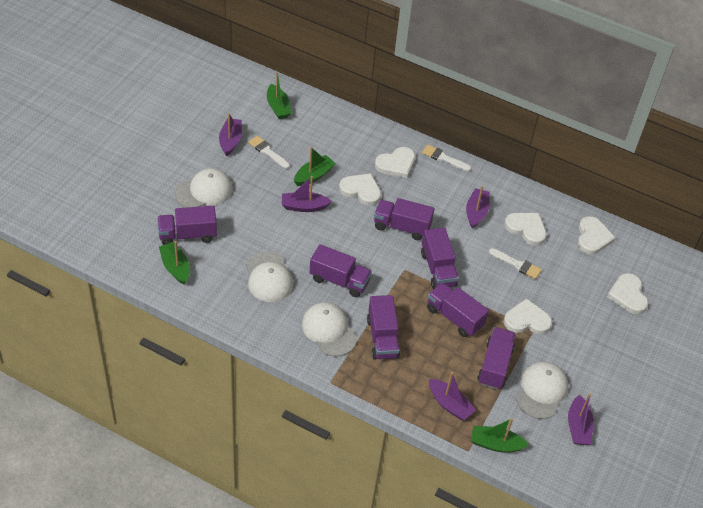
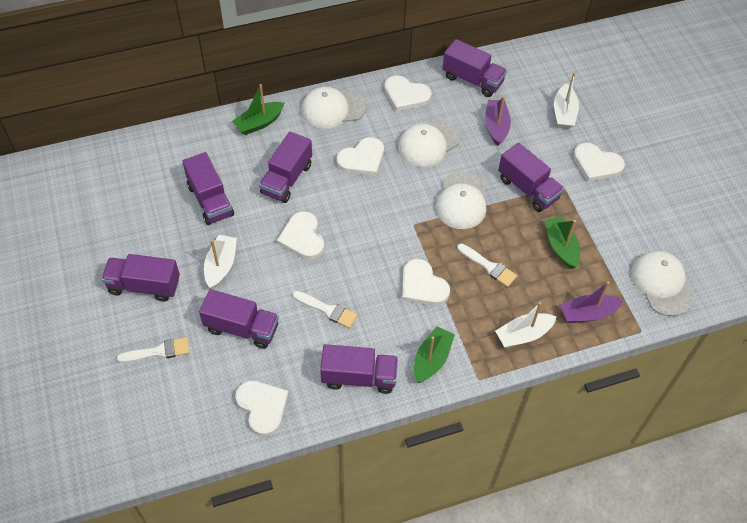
green boat: [159,241,189,285] [267,72,291,119] [294,147,336,186] [471,418,529,453] = 4 -> [232,84,284,135] [414,326,455,383] [545,216,580,269] = 3
purple boat: [219,113,242,156] [282,176,332,212] [429,372,476,420] [466,186,490,228] [568,393,594,445] = 5 -> [485,96,511,146] [560,281,623,323] = 2
white boat: none = 0 -> [204,235,237,289] [495,302,556,348] [554,72,579,129] = 3

